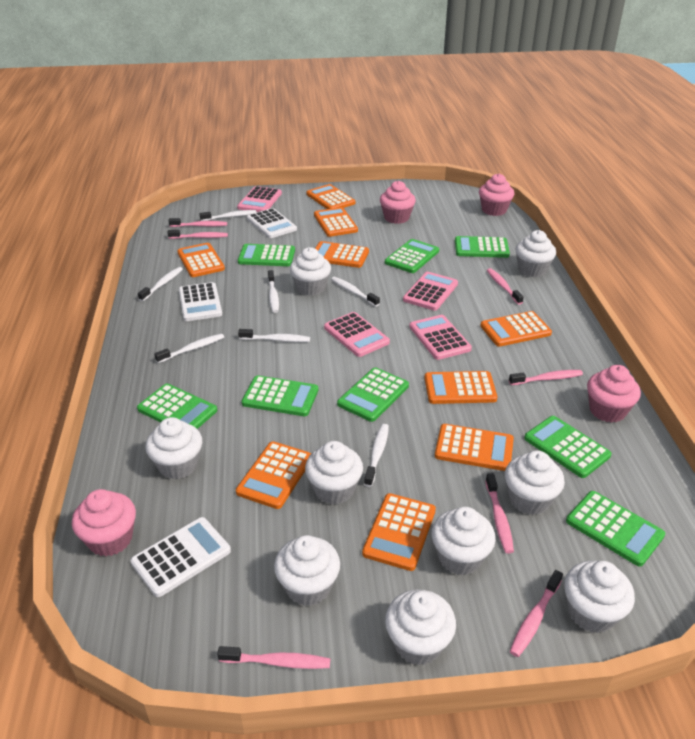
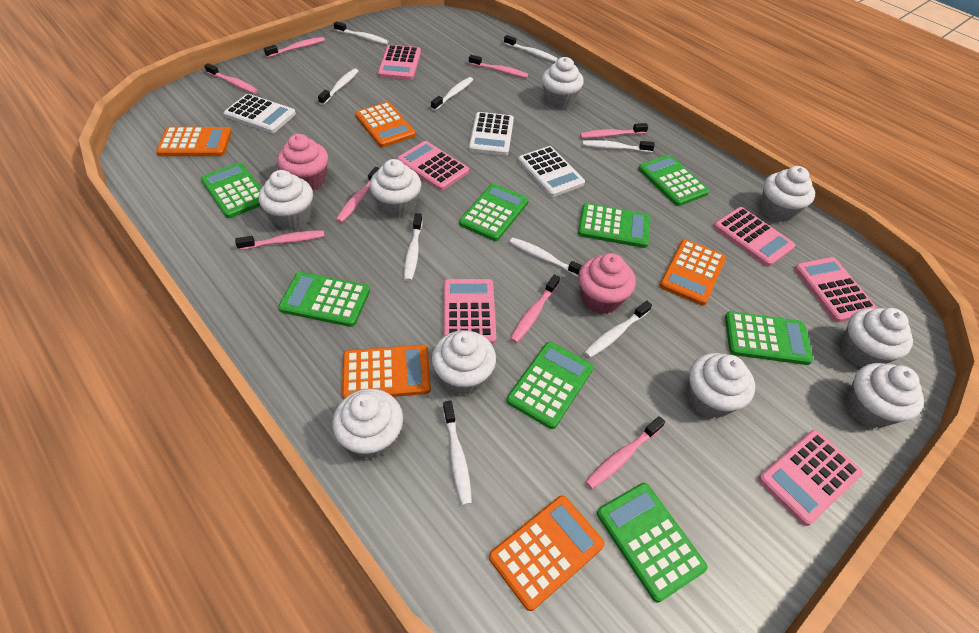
orange calculator: [177,243,225,277] [236,441,312,509] [307,184,355,209] [314,207,358,237] [315,241,369,268] [362,493,436,571] [424,371,497,404] [435,424,514,471] [480,311,552,347] = 9 -> [156,127,232,156] [342,345,431,399] [355,102,416,147] [489,495,605,611] [659,239,726,305] = 5
pink calculator: [237,186,282,212] [324,312,390,357] [403,272,458,311] [409,315,472,360] = 4 -> [378,45,421,80] [397,141,469,191] [444,279,496,344] [713,207,795,267] [758,430,863,526] [794,257,877,322] = 6
pink cupcake: [72,489,136,556] [380,181,416,224] [479,173,514,216] [587,365,641,423] = 4 -> [277,134,328,190] [578,253,636,314] = 2
pink toothbrush: [168,218,227,227] [168,230,228,239] [217,646,330,669] [485,473,514,553] [487,268,524,305] [509,370,583,385] [510,570,563,657] = 7 -> [204,63,258,94] [235,230,325,250] [264,37,325,58] [336,167,379,223] [469,55,529,78] [510,274,560,343] [580,123,648,138] [585,416,665,489] = 8
white toothbrush: [138,267,183,301] [154,333,224,363] [199,210,256,221] [238,329,310,342] [268,270,279,313] [331,277,380,307] [364,424,389,487] = 7 -> [318,68,358,105] [334,21,389,45] [404,213,423,282] [431,77,473,111] [443,401,472,506] [504,35,558,62] [509,238,582,277] [582,140,655,153] [584,301,652,358] = 9

